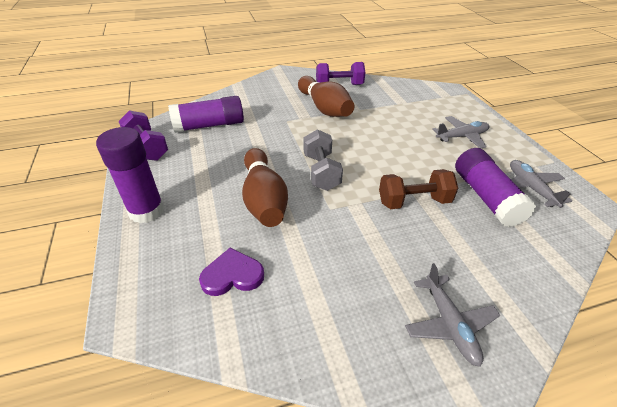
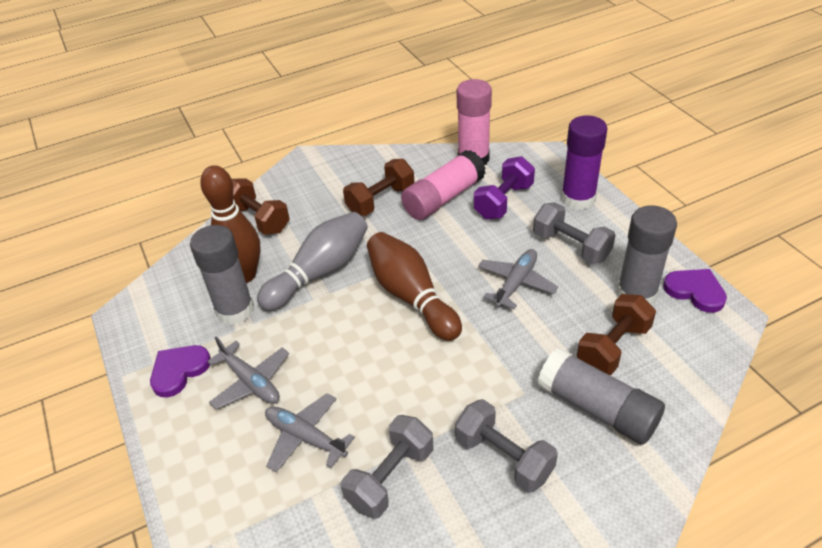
brown dumbbell: [379,169,458,209] = 1 -> [232,178,290,235] [343,159,415,216] [577,294,656,375] = 3
grey bowling pin: none = 0 -> [257,212,368,311] = 1
grey dumbbell: [304,129,343,191] = 1 -> [341,415,434,519] [455,399,558,493] [533,202,616,264] = 3
grey glue stick: none = 0 -> [190,225,254,325] [538,348,665,445] [617,206,677,304] = 3
pink glue stick: none = 0 -> [401,150,485,220] [457,79,492,165] = 2
purple dumbbell: [119,110,168,161] [316,62,365,85] = 2 -> [474,156,535,220] = 1
purple glue stick: [96,127,165,224] [168,96,244,133] [455,148,536,228] = 3 -> [561,115,608,210] = 1
purple heart: [199,248,264,296] = 1 -> [150,345,211,397] [663,269,727,313] = 2

